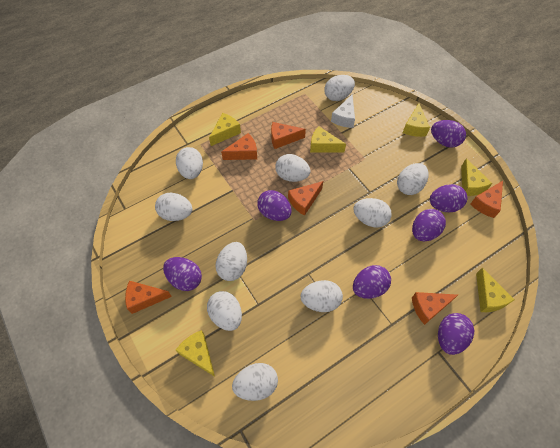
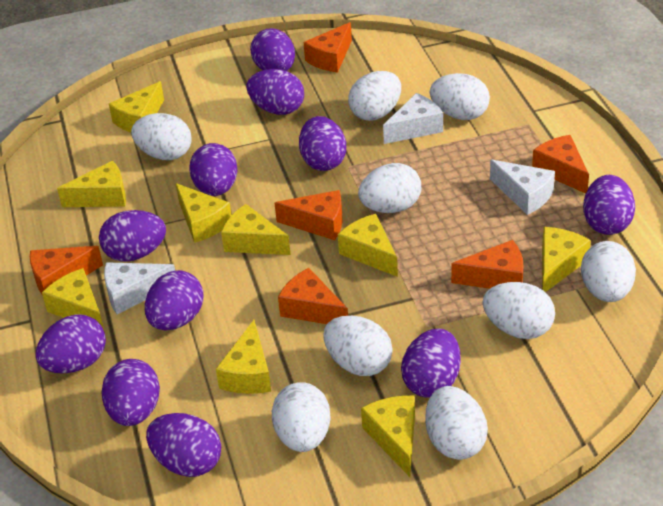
purple egg: [163,257,202,291] [257,190,292,221] [353,265,391,299] [412,209,446,241] [430,184,467,212] [431,120,466,148] [438,313,474,355] = 7 -> [36,314,106,374] [99,210,166,262] [101,359,160,426] [145,270,204,331] [146,413,221,477] [189,143,238,196] [246,69,304,115] [250,28,295,71] [299,116,346,171] [401,328,461,398] [583,175,635,235] = 11
white cheese: [331,95,355,128] = 1 -> [104,262,175,314] [383,93,443,144] [490,160,555,215] = 3
white egg: [155,193,192,221] [176,147,203,179] [207,291,242,331] [215,242,247,281] [232,363,278,401] [275,154,311,182] [300,280,343,312] [324,75,355,101] [353,198,392,228] [397,163,428,195] = 10 -> [131,113,192,160] [272,382,331,452] [323,316,393,376] [348,71,401,121] [358,163,421,213] [425,386,488,460] [430,73,490,120] [482,282,555,339] [581,241,636,302] = 9
yellow cheese: [176,330,215,377] [209,113,241,146] [310,126,346,152] [403,103,430,137] [461,158,492,196] [476,267,514,312] = 6 -> [42,268,105,333] [57,161,126,207] [109,81,164,132] [176,183,232,243] [216,320,271,394] [221,204,291,255] [338,214,398,277] [361,395,415,477] [542,227,591,292] = 9

